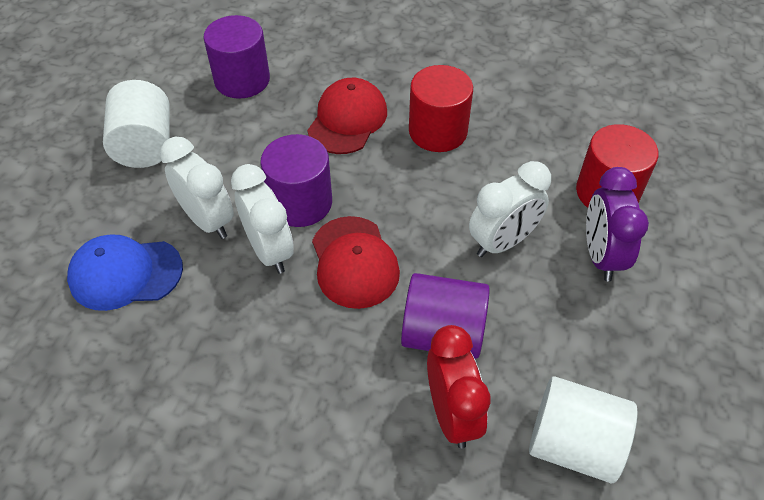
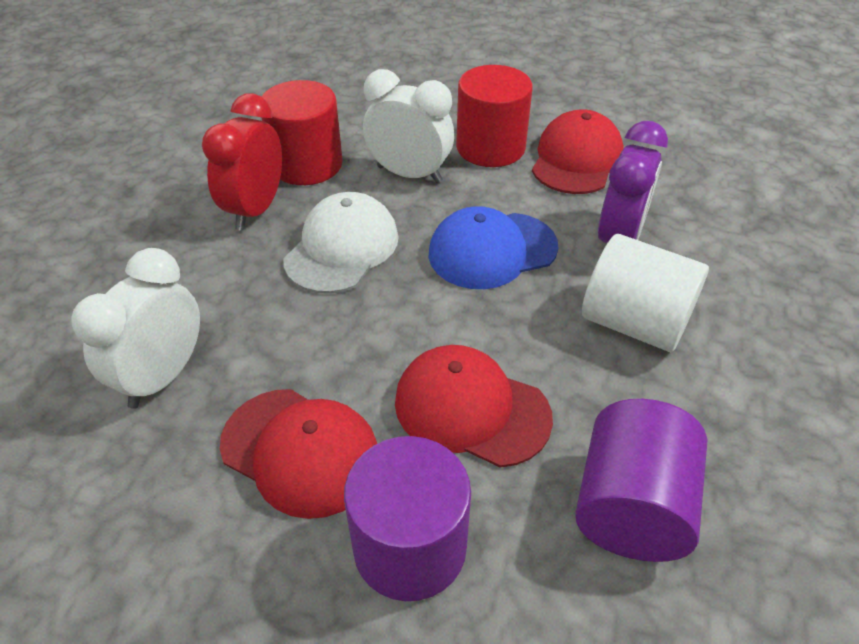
purple cylinder: [203,15,270,99] [260,134,332,227] [401,273,490,359] = 3 -> [344,436,471,601] [575,399,708,562] = 2
red cap: [307,78,387,154] [312,216,400,309] = 2 -> [220,389,377,519] [395,345,553,468] [532,109,624,194] = 3
white cap: none = 0 -> [283,192,398,294] = 1
white clock: [160,137,234,239] [231,164,294,274] [469,161,551,257] = 3 -> [71,248,200,409] [363,69,454,183] = 2
white cylinder: [103,80,170,168] [529,376,638,483] = 2 -> [582,234,709,352] = 1

